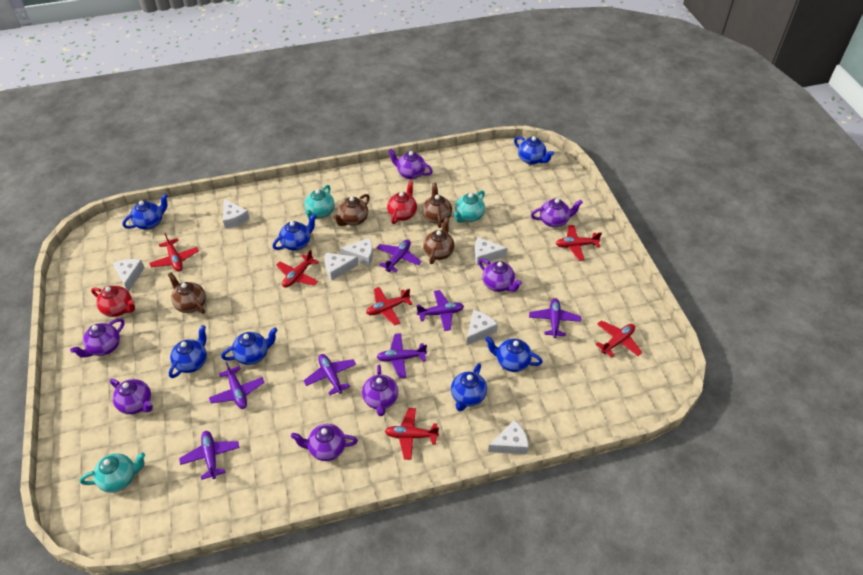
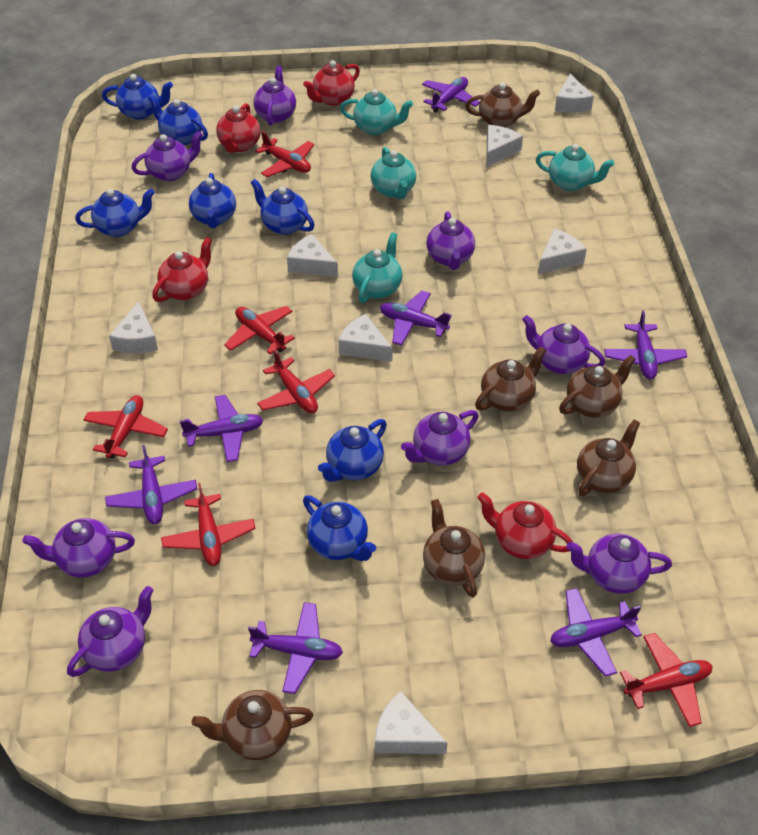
brown teapot: [168,273,206,314] [333,194,370,226] [422,183,452,228] [423,218,454,264] = 4 -> [192,690,313,760] [423,499,485,597] [465,82,540,128] [475,346,547,411] [559,355,636,418] [577,419,640,496] = 6
purple teapot: [70,318,124,358] [110,379,153,414] [291,424,358,461] [362,365,398,416] [388,148,433,179] [479,259,522,292] [531,199,583,227] = 7 -> [22,518,135,577] [67,586,153,677] [132,131,203,181] [253,66,296,126] [401,410,479,466] [427,211,475,270] [522,315,605,374] [567,533,672,594] = 8
red teapot: [91,286,135,317] [387,181,417,224] = 2 -> [152,237,212,302] [216,103,261,153] [303,60,360,106] [478,492,573,559] = 4
turquoise teapot: [80,452,145,492] [304,185,335,219] [454,190,485,223] = 3 -> [340,89,413,135] [352,232,402,303] [371,147,416,199] [536,144,614,191] = 4

